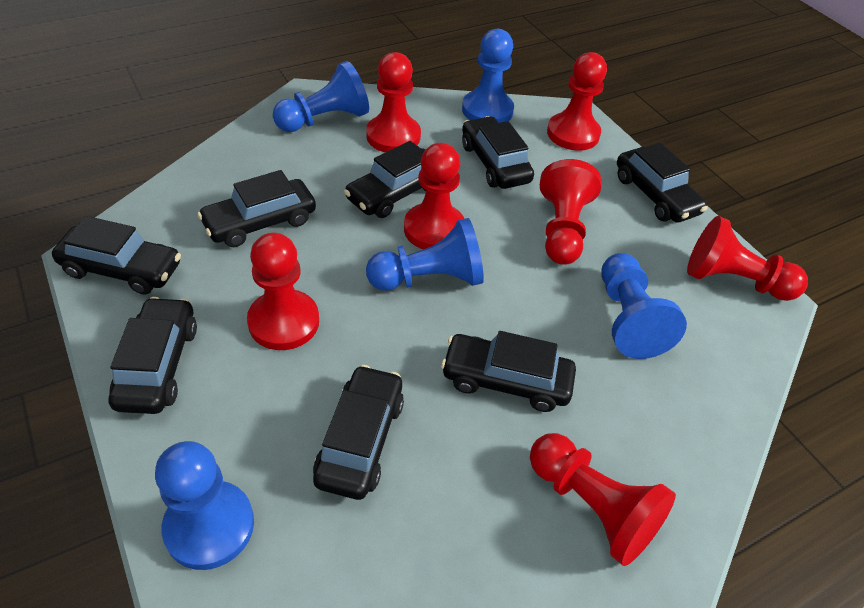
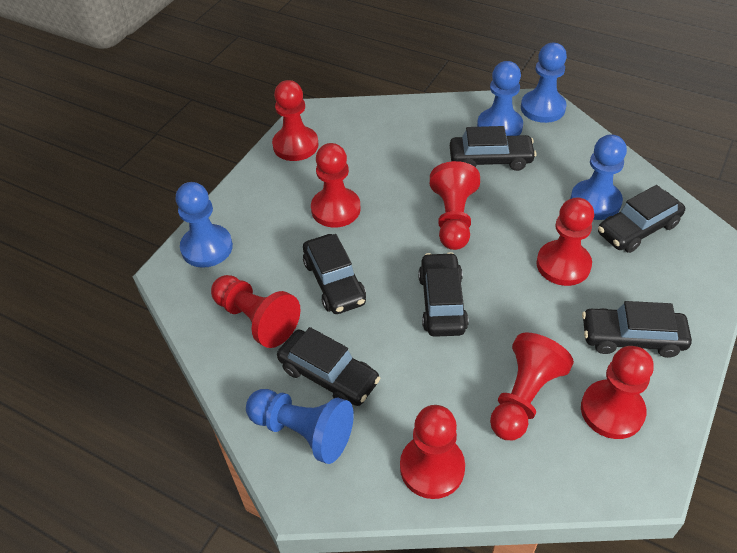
black car: [52,216,181,295] [108,297,197,414] [197,170,316,247] [313,365,404,500] [344,141,426,218] [441,331,576,412] [462,116,534,189] [617,143,707,223] = 8 -> [277,327,381,406] [303,234,366,314] [418,252,469,337] [450,126,536,171] [582,301,692,358] [598,185,685,253] = 6
red pawn: [247,233,319,350] [366,52,421,152] [404,143,464,249] [530,433,676,566] [540,159,601,265] [547,52,607,151] [687,216,808,301] = 7 -> [211,275,301,348] [272,80,318,161] [311,143,361,228] [400,405,465,499] [430,161,480,250] [490,333,574,440] [536,197,594,286] [581,346,654,439] = 8

